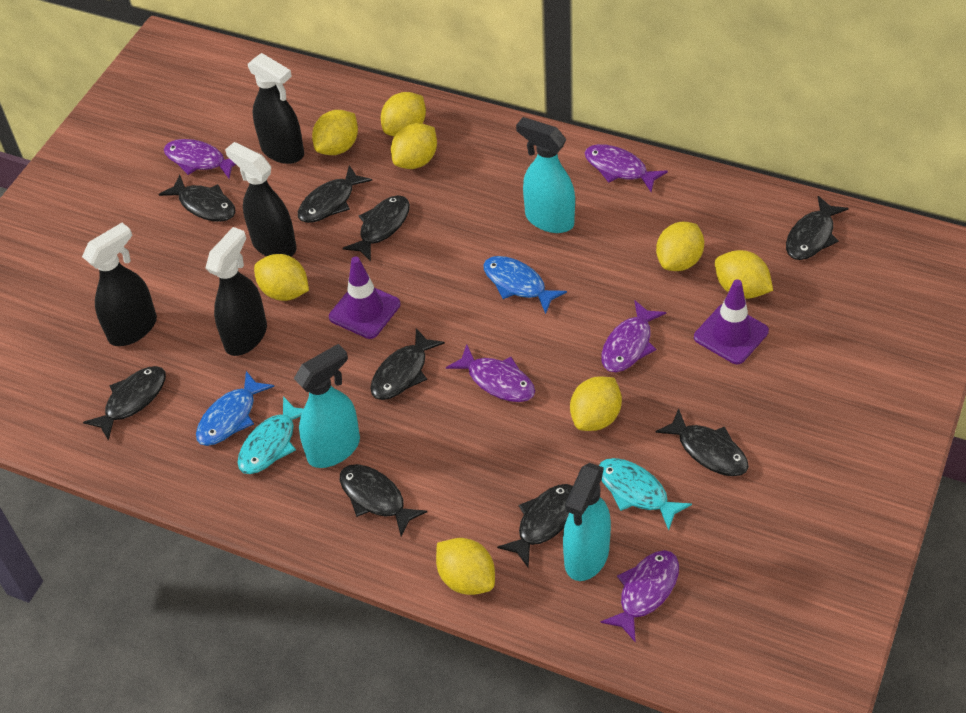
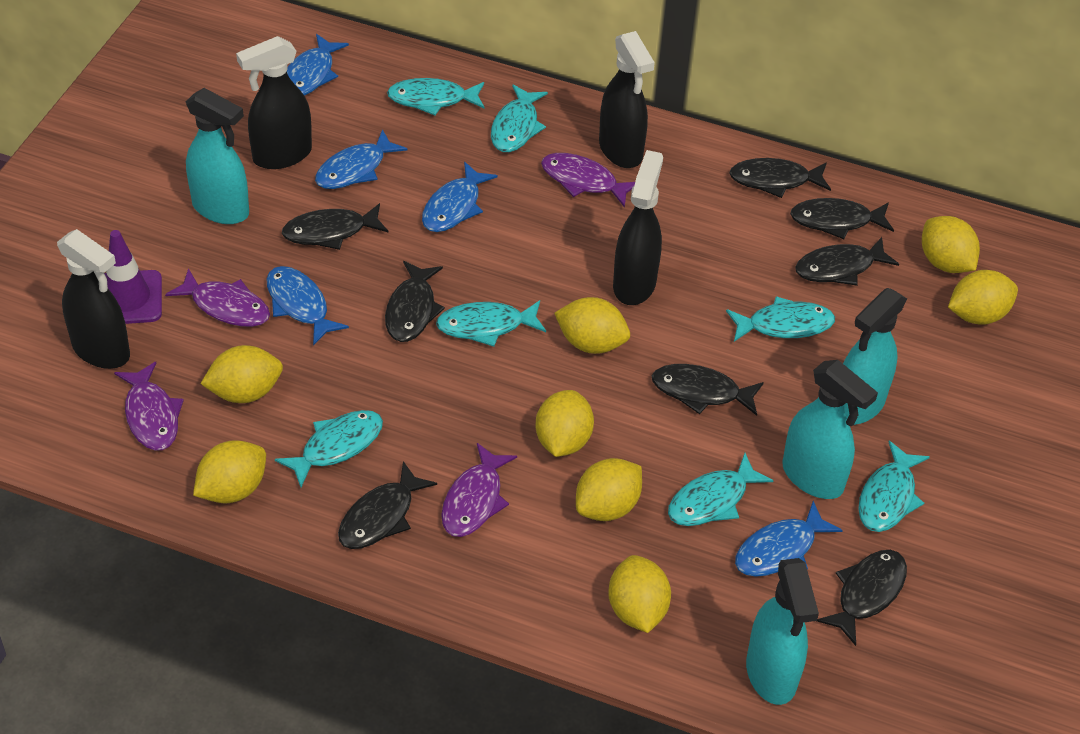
black fish: [83,366,166,441] [159,175,236,222] [298,165,372,223] [340,464,427,537] [343,195,410,261] [370,328,445,400] [497,484,573,567] [655,408,749,476] [786,196,848,260] = 9 -> [282,203,389,250] [338,461,437,549] [385,261,445,342] [652,364,764,416] [729,158,831,198] [790,198,894,239] [795,237,899,286] [817,550,907,646] = 8
blue fish: [196,371,274,446] [483,256,567,314] = 2 -> [267,266,349,346] [287,34,349,96] [315,129,408,189] [422,162,498,232] [735,501,843,577] = 5
purple fish: [164,139,236,179] [446,344,535,402] [585,144,668,192] [600,550,679,642] [601,300,666,372] = 5 -> [114,362,184,451] [165,268,270,327] [441,443,517,537] [541,153,635,208] = 4
purple traffic cone: [329,256,400,339] [694,279,769,364] = 2 -> [104,230,162,324] = 1
turquoise fish: [237,396,304,474] [599,458,692,530] = 2 -> [275,410,383,487] [387,78,484,115] [436,300,546,347] [491,84,548,152] [668,453,774,526] [726,296,835,341] [858,441,930,532] = 7
turquoise spray bottle: [294,344,360,468] [516,117,575,233] [563,463,611,581] = 3 -> [186,88,249,224] [746,558,819,705] [782,360,878,499] [843,288,907,425] = 4

